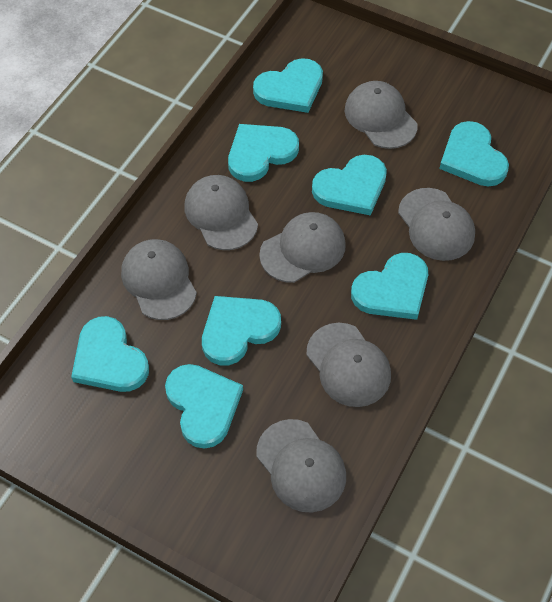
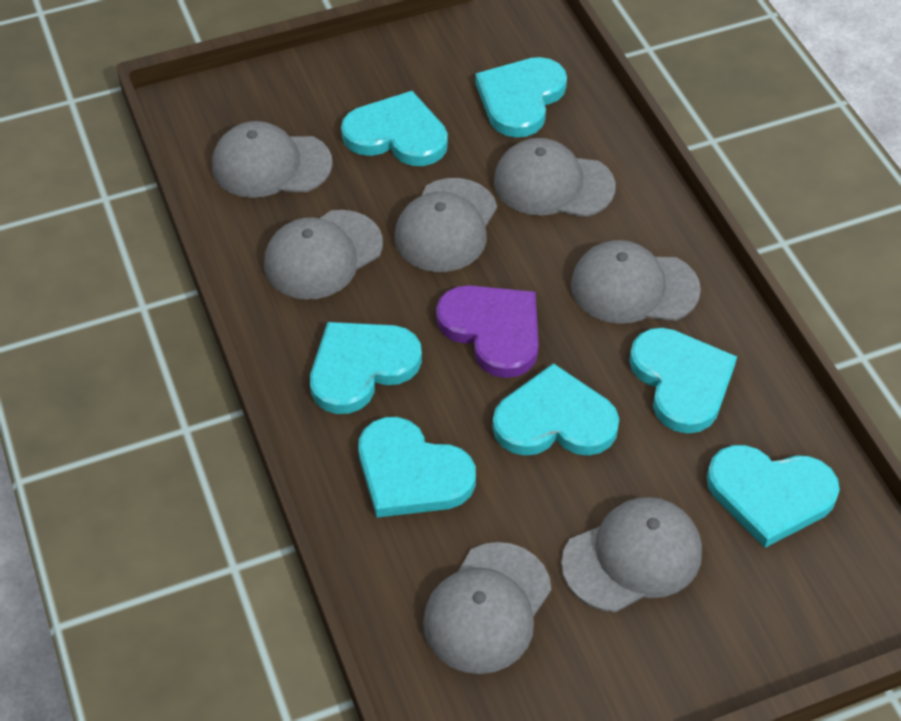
purple heart: none = 0 -> [436,285,539,378] = 1
turquoise heart: [71,316,149,392] [165,364,243,449] [202,296,281,365] [228,124,299,182] [253,58,323,113] [312,155,387,216] [351,253,428,320] [439,121,509,186] = 8 -> [310,322,422,414] [341,91,448,166] [358,417,476,518] [475,57,567,138] [493,363,619,456] [629,328,737,434] [707,445,840,548] = 7

